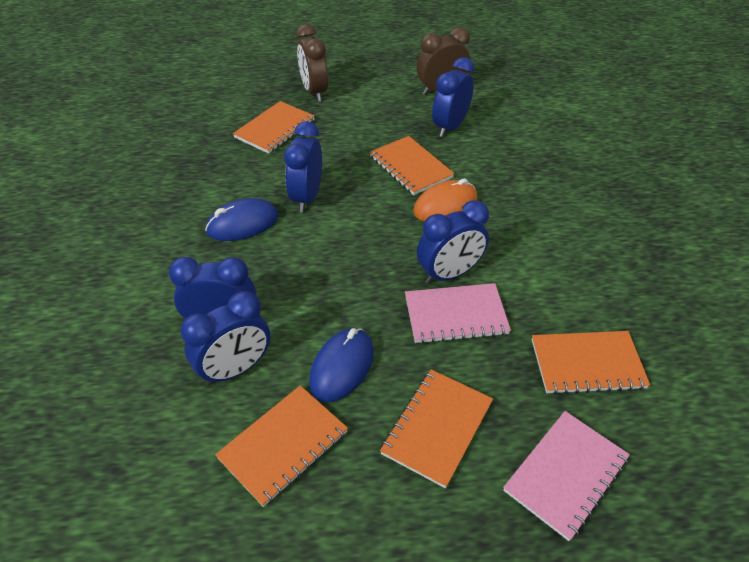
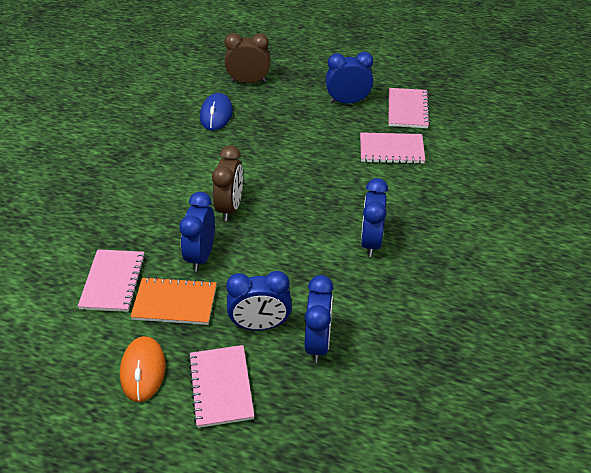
blue mouse: [205,198,279,241] [309,328,374,402] = 2 -> [200,93,233,131] = 1
orange notebook: [215,385,348,507] [233,101,315,154] [370,136,455,195] [380,369,493,488] [532,331,650,395] = 5 -> [130,276,217,325] = 1
pink notebook: [405,283,511,344] [503,411,630,541] = 2 -> [78,249,145,312] [188,345,255,428] [360,132,425,164] [389,88,430,128] = 4

